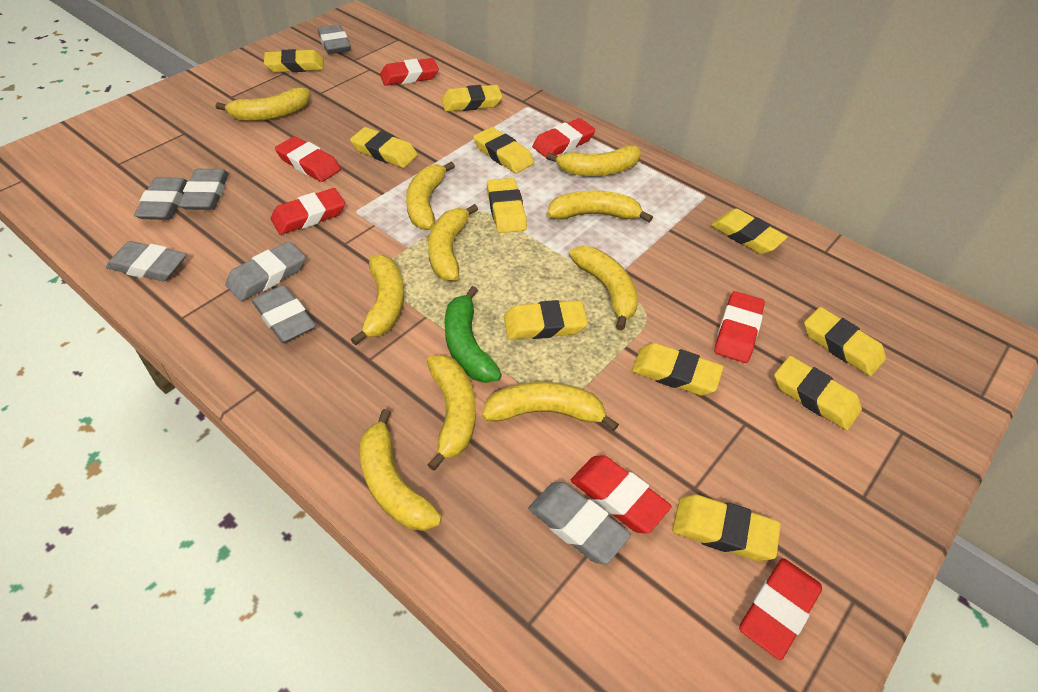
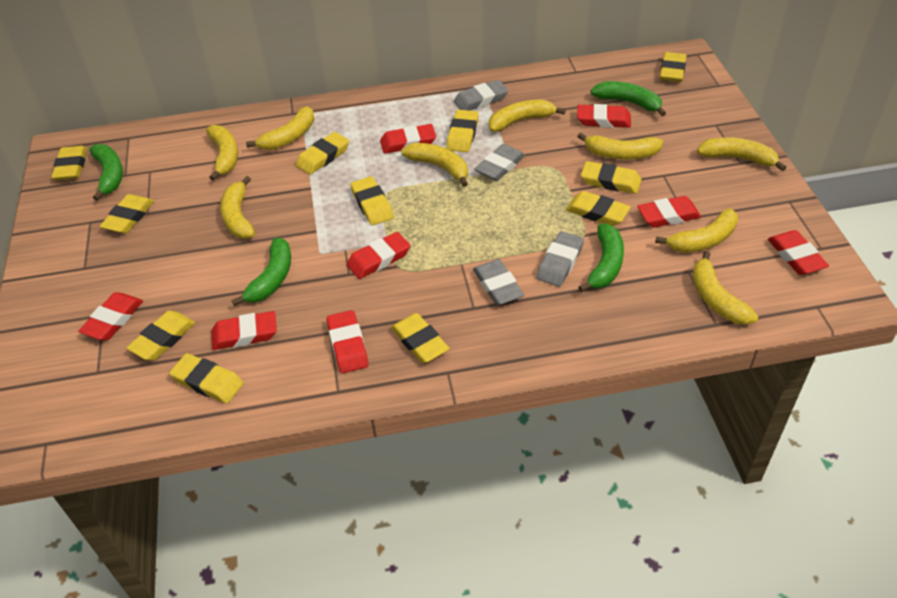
green banana: [444,286,502,383] = 1 -> [89,144,123,201] [231,237,291,306] [578,224,624,292] [591,81,666,116] = 4
grey eraser: [106,241,187,281] [134,177,188,220] [179,169,229,210] [225,242,306,301] [252,285,316,343] [318,24,351,54] [528,482,631,564] = 7 -> [454,80,508,111] [473,259,524,306] [475,144,525,181] [536,231,584,287] = 4
red eraser: [271,188,345,235] [275,136,341,182] [380,58,439,86] [532,118,595,158] [571,455,672,533] [714,291,765,363] [739,558,822,660] = 7 -> [78,292,143,340] [211,311,277,350] [327,310,369,373] [347,232,410,279] [380,124,436,154] [577,104,631,128] [637,196,701,228] [768,230,829,275] = 8
yellow banana: [216,87,310,121] [351,255,404,345] [360,409,442,531] [406,161,455,230] [427,355,476,471] [428,204,478,281] [482,382,619,431] [546,145,641,176] [547,191,653,222] [569,246,638,330] = 10 -> [206,125,238,181] [220,176,255,239] [246,106,314,150] [401,143,468,187] [489,100,566,132] [577,133,663,160] [655,208,738,253] [693,251,758,325] [697,137,787,171] = 9

